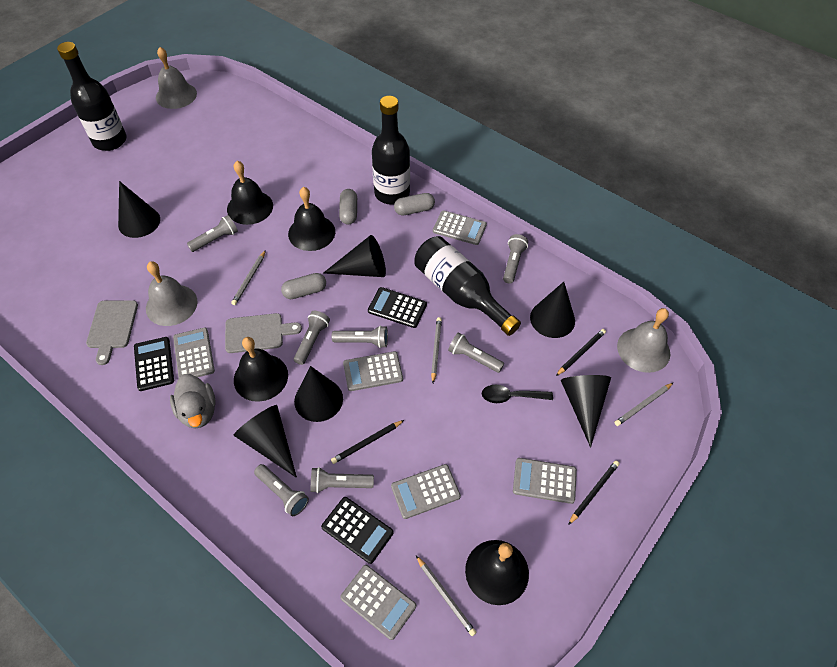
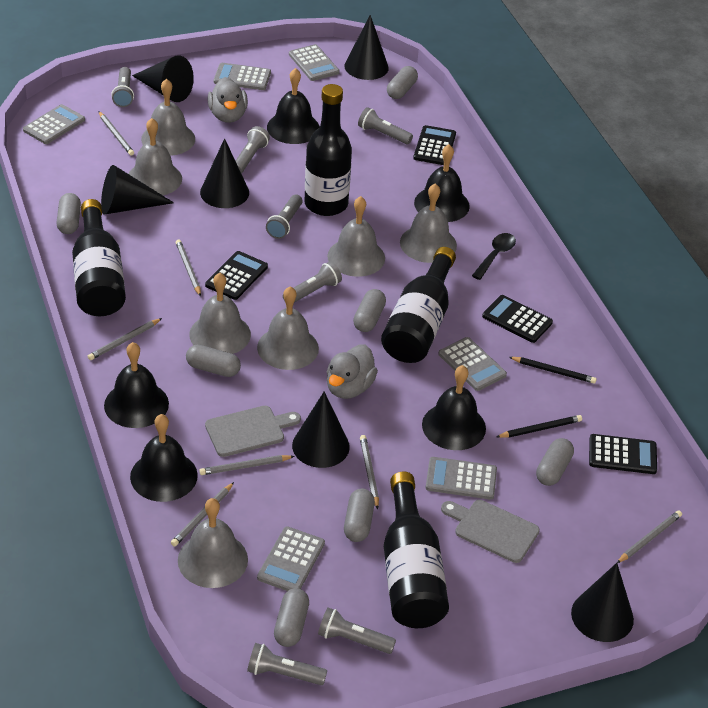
black bell: [227,161,273,225] [234,337,288,402] [288,187,335,251] [465,540,529,605] = 4 -> [104,342,169,428] [130,414,198,502] [267,68,320,144] [414,144,470,222] [422,365,486,450] = 5
black bottle: [57,42,127,151] [372,96,410,205] [414,236,521,336] = 3 -> [72,199,126,316] [304,84,352,216] [381,247,456,363] [384,471,449,628] = 4
black calculator: [134,337,174,391] [321,497,394,564] [368,287,427,328] = 3 -> [205,251,268,300] [413,125,456,165] [482,295,553,343] [589,434,657,474] = 4
black pencil: [331,420,404,464] [556,329,606,376] [568,461,620,525] = 3 -> [496,415,582,438] [509,357,597,384] = 2
grey bell: [146,261,198,326] [156,47,197,109] [617,308,670,373] = 3 -> [128,118,182,195] [141,79,195,156] [178,498,248,588] [189,273,251,354] [257,286,319,370] [327,196,385,277] [400,183,457,263] = 7
grey capsule: [281,273,326,299] [339,189,357,225] [394,193,435,215] = 3 -> [56,193,81,234] [186,345,241,377] [274,588,309,647] [344,489,375,542] [353,289,386,332] [387,66,418,99] [536,438,574,486] = 7
grey duck: [170,374,216,429] = 1 -> [208,77,248,123] [327,345,378,399] = 2
grey pencil: [231,250,266,305] [416,556,477,636] [431,317,442,383] [614,383,673,426] = 4 -> [88,318,162,360] [98,111,134,156] [171,482,234,547] [176,240,201,296] [199,455,295,475] [360,435,379,509] [617,510,682,563] = 7

